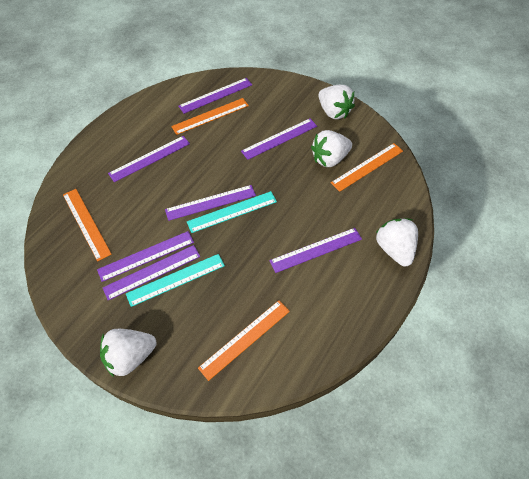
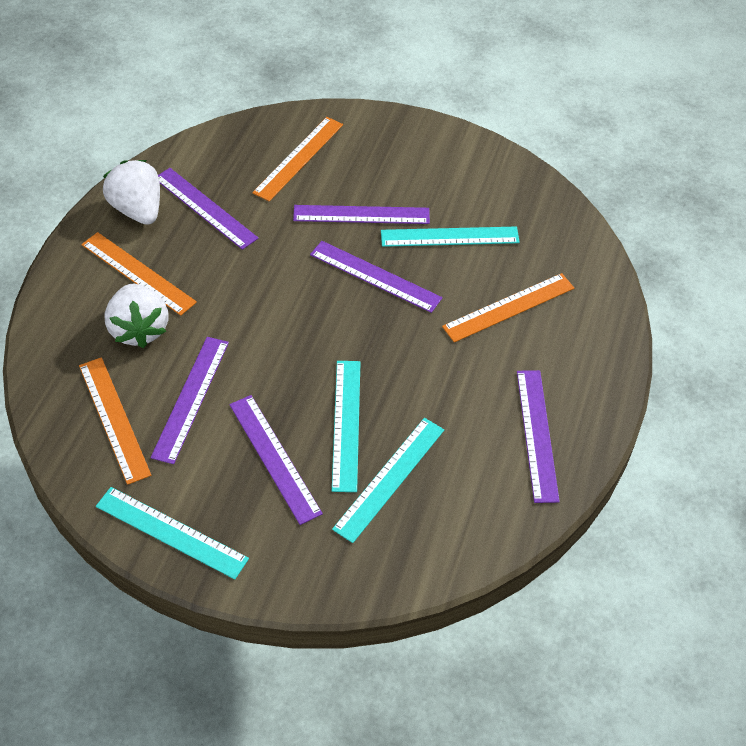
purple ruler: [97,231,194,282] [103,245,200,301] [108,136,190,182] [165,185,256,221] [179,78,252,114] [241,118,317,160] [269,228,362,273] = 7 -> [150,337,229,464] [158,168,258,250] [230,395,323,525] [293,205,430,224] [310,241,442,313] [517,370,560,503] = 6
turquoise ruler: [126,254,225,307] [187,191,277,233] = 2 -> [96,487,249,579] [332,361,360,492] [332,418,444,543] [381,227,520,247] = 4
white strawberry: [100,329,157,377] [311,130,352,167] [318,85,355,119] [376,219,418,266] = 4 -> [103,160,160,225] [104,284,168,348] = 2

